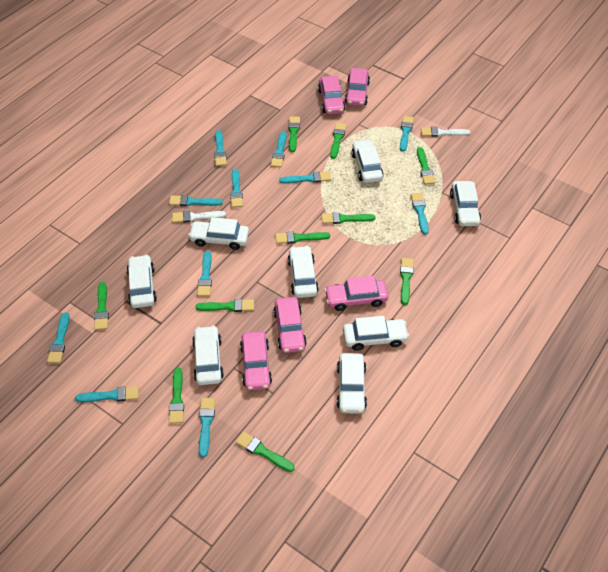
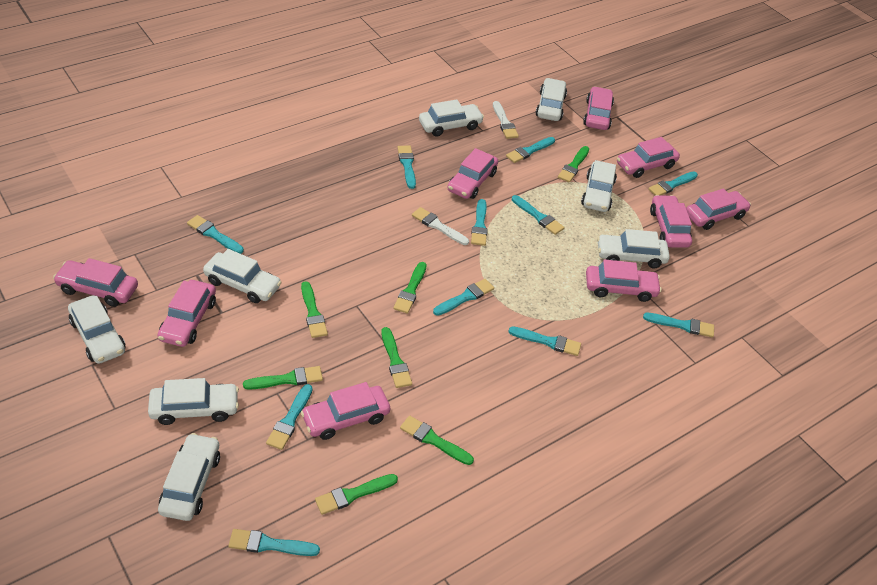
green brush: [94,282,109,330] [169,368,184,424] [196,299,254,312] [235,431,295,472] [275,232,330,244] [288,116,300,152] [322,212,375,224] [330,123,347,159] [400,258,414,305] [417,147,435,184] = 10 -> [243,366,323,390] [301,281,328,338] [315,474,398,515] [381,327,412,388] [393,262,427,314] [400,416,474,465] [558,146,589,183] = 7
pink car: [240,331,272,390] [273,297,307,353] [318,76,345,114] [324,276,388,311] [345,68,370,106] = 5 -> [53,258,138,307] [157,280,216,347] [301,382,390,440] [447,148,498,199] [583,86,614,130] [586,259,662,302] [617,137,680,178] [650,195,692,248] [686,189,751,230] = 9

